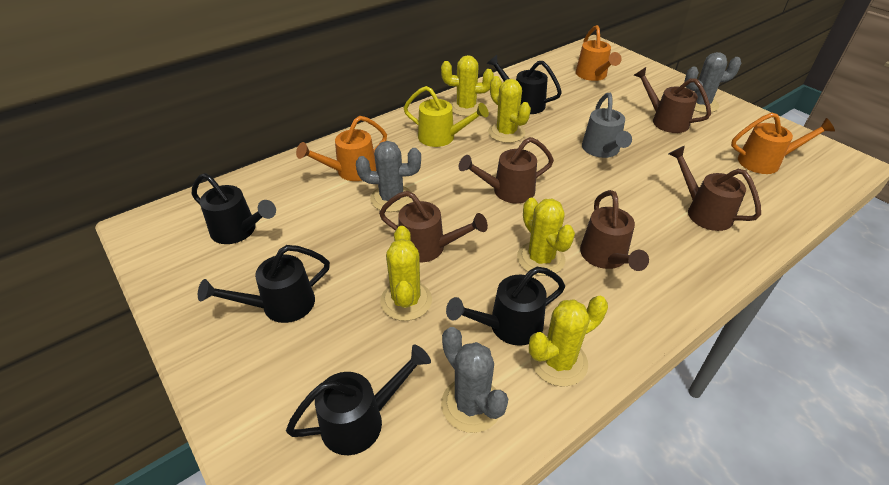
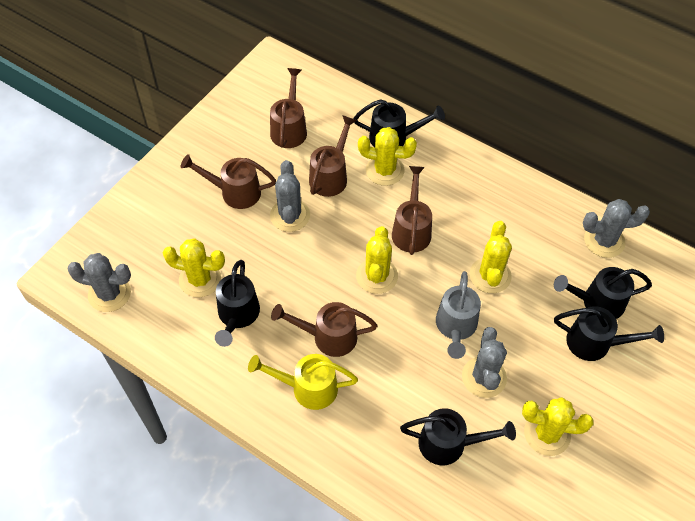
grey cactus: [356,141,421,212] [441,327,508,433] [684,52,741,113] = 3 -> [67,253,131,312] [270,160,310,232] [462,327,507,398] [583,199,650,258] = 4
orange watering can: [296,116,387,181] [576,25,622,81] [731,113,835,174] = 3 -> none = 0

